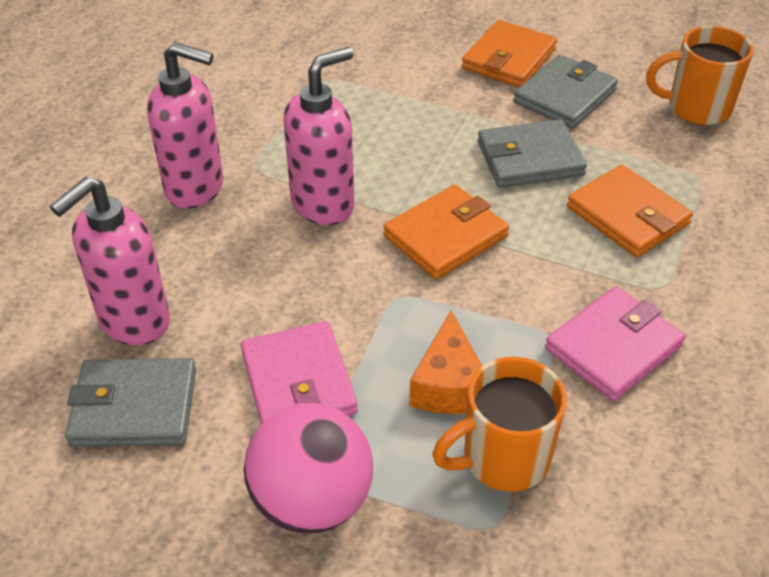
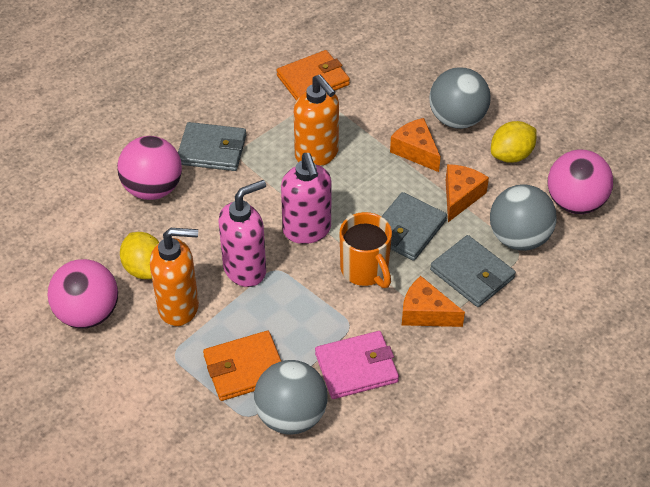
grey ball: none = 0 -> [254,360,328,435] [429,67,491,129] [490,184,557,251] = 3
orange cheese: [409,310,482,414] = 1 -> [390,118,441,172] [402,276,465,327] [446,164,489,222] = 3
orange mug: [432,357,567,492] [646,26,754,125] = 2 -> [340,212,392,288] = 1
orange soap dispenser: none = 0 -> [150,228,199,326] [294,75,339,166] = 2
orange wallet: [383,185,509,280] [462,20,557,87] [567,165,693,257] = 3 -> [203,331,281,401] [277,50,350,100] = 2
pink ball: [244,403,373,534] = 1 -> [47,259,118,329] [117,136,182,200] [548,150,613,214] = 3
pink soap dispenser: [50,177,170,345] [147,42,224,209] [283,47,354,225] = 3 -> [218,180,266,287] [281,153,332,244] = 2
pink wallet: [241,321,358,424] [545,286,685,401] = 2 -> [315,331,399,399] = 1
yellow lemon: none = 0 -> [120,232,159,279] [491,121,536,163] = 2

